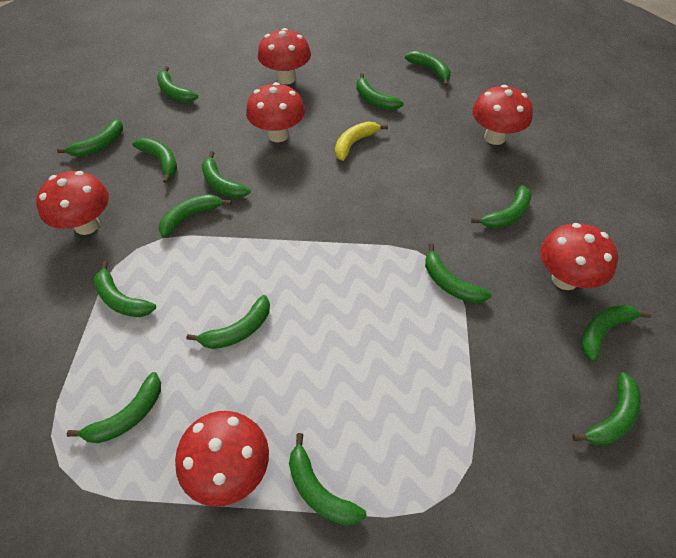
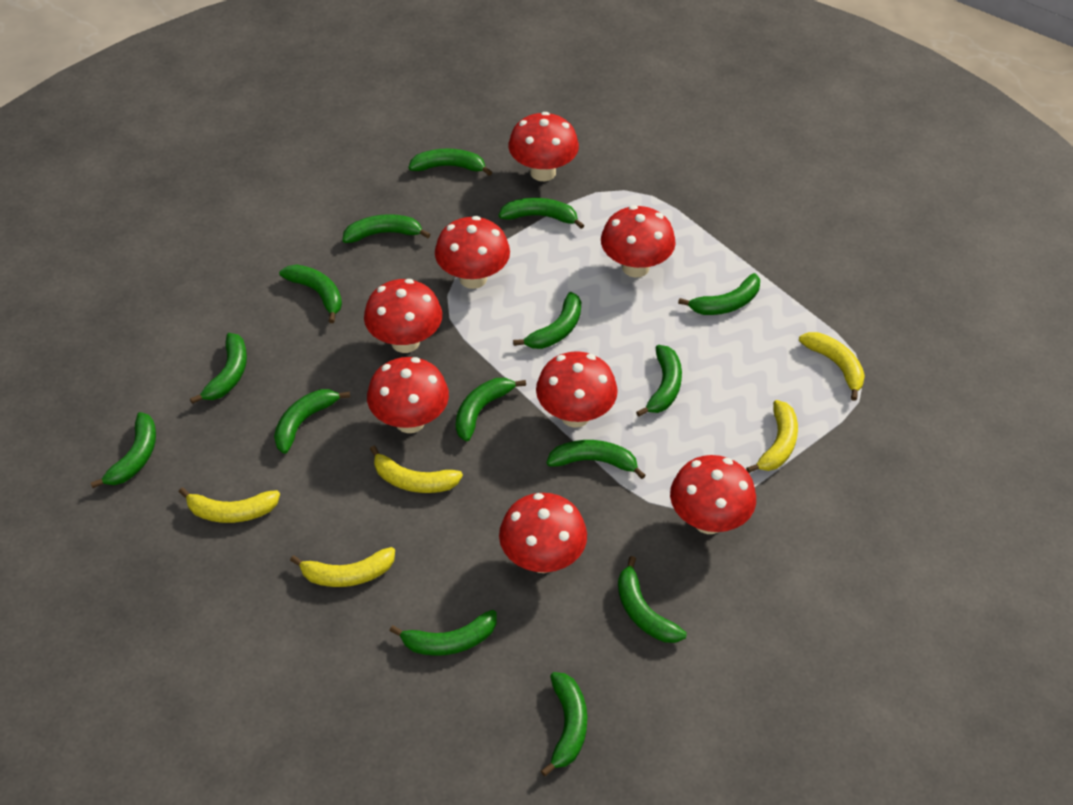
red mushroom: [36,171,109,235] [175,411,269,507] [246,82,305,142] [258,28,311,85] [472,85,533,145] [540,223,618,290] = 6 -> [364,279,442,353] [367,357,449,433] [435,216,510,289] [499,493,587,573] [508,112,579,181] [536,351,618,428] [601,205,676,278] [670,455,756,534] = 8
yellow banana: [335,122,388,161] = 1 -> [179,487,280,523] [290,547,395,587] [370,446,463,493] [746,400,798,473] [799,332,865,401] = 5

